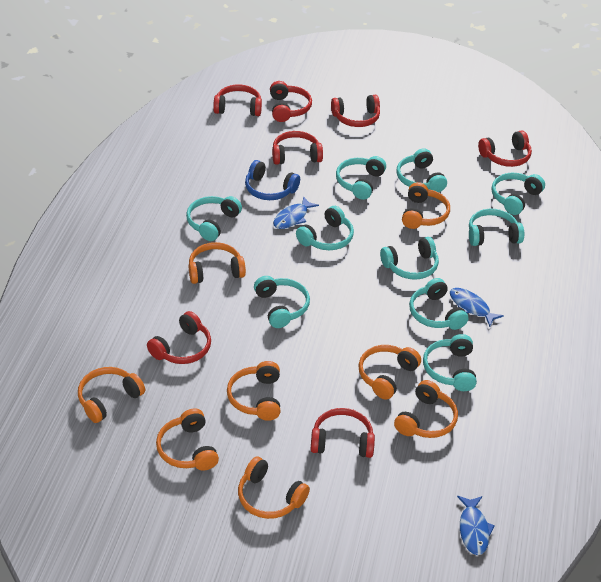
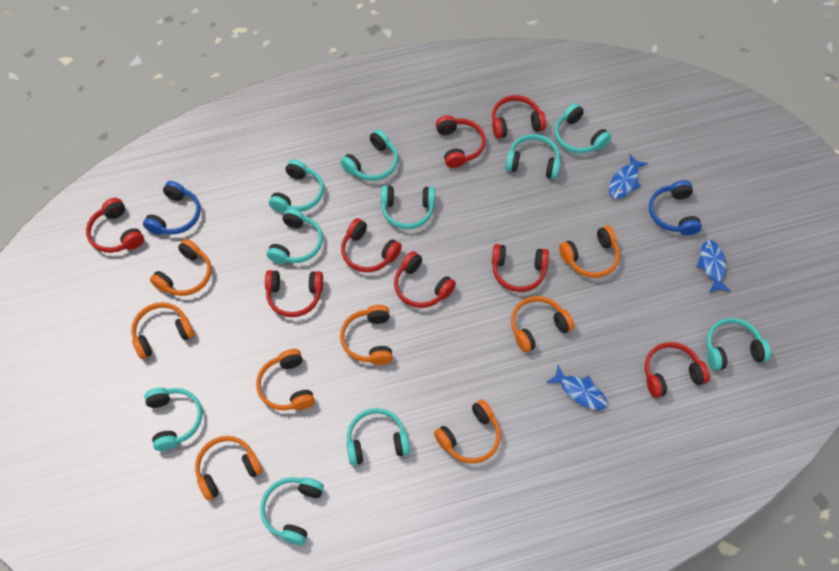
blue headphones: [245,160,300,200] = 1 -> [143,181,201,235] [649,180,702,235] = 2
red headphones: [147,311,211,364] [213,85,262,116] [270,81,312,122] [272,131,323,165] [310,408,375,458] [331,95,380,127] [478,131,532,167] = 7 -> [86,198,144,253] [265,270,323,317] [341,218,402,272] [394,251,456,308] [436,116,486,168] [492,95,546,138] [492,244,549,292] [645,342,710,398] = 8

